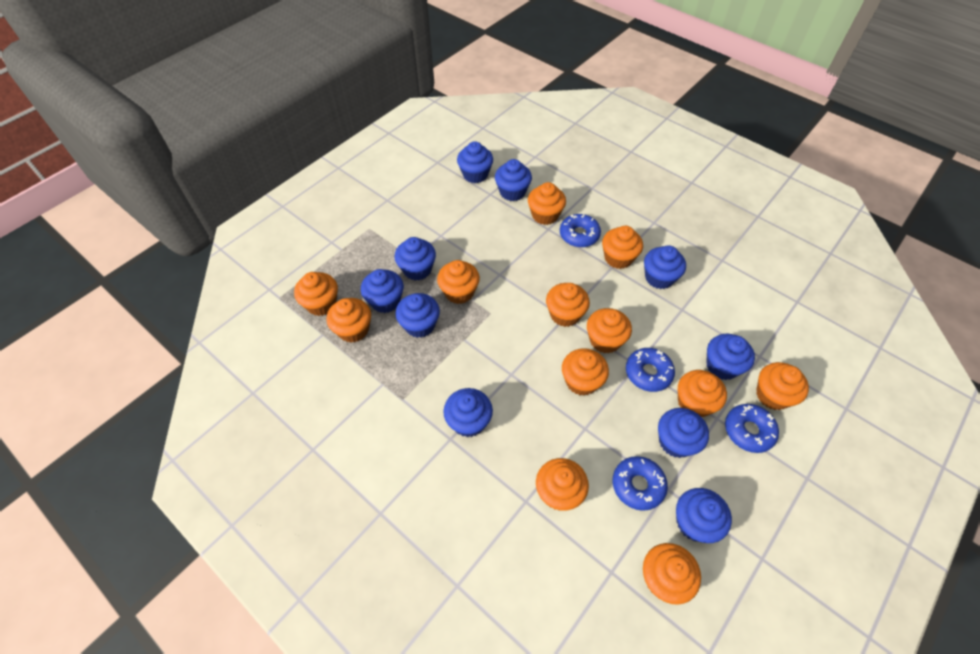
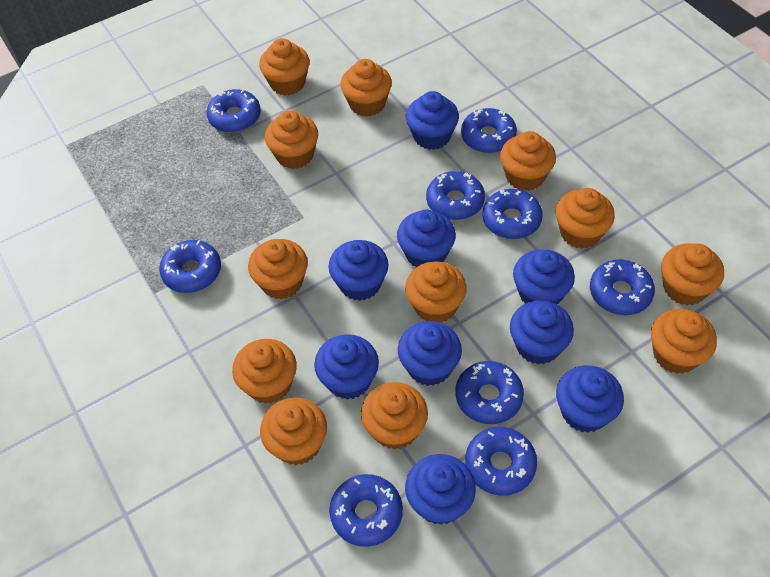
blue cupcake: [361,269,404,313] [394,237,436,281] [395,293,440,338] [443,388,493,437] [457,141,493,183] [495,159,532,201] [644,245,686,289] [658,408,709,458] [676,488,732,543] [706,334,755,380] = 10 -> [314,334,379,400] [328,240,389,301] [397,210,456,267] [398,321,462,386] [405,454,476,525] [406,91,459,150] [510,300,574,365] [513,249,575,304] [556,365,624,433] = 9
blue donut: [560,214,601,247] [613,456,668,511] [626,348,675,392] [725,404,779,453] = 4 -> [159,240,221,293] [207,89,261,133] [329,474,403,547] [426,171,485,220] [455,361,524,424] [461,108,517,153] [465,427,537,496] [482,189,543,239] [590,259,655,315] = 9

